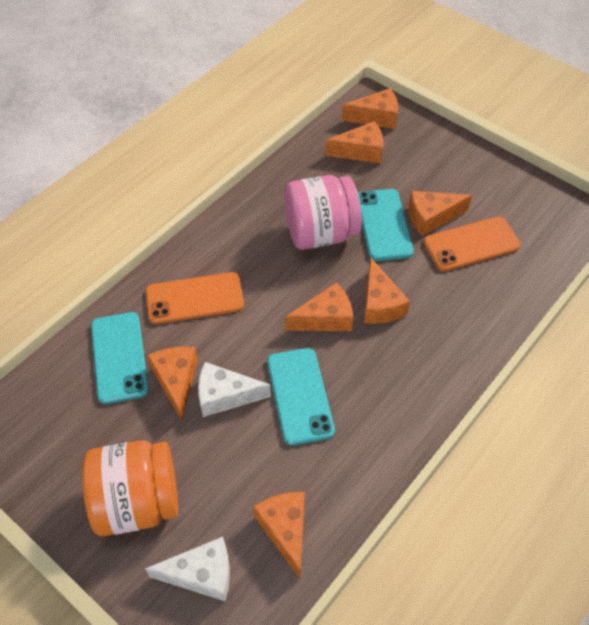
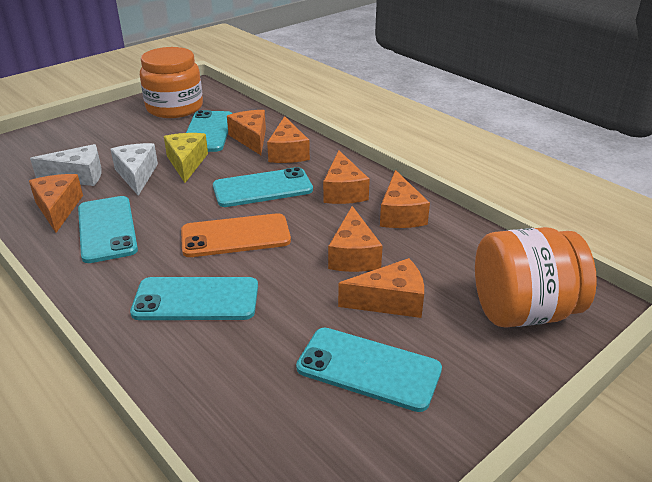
orange jar: [82,440,178,536] = 1 -> [140,47,203,118] [475,227,597,328] = 2
orange phone: [146,272,244,324] [424,216,521,271] = 2 -> [181,213,291,257] = 1
pink jar: [284,175,362,250] = 1 -> none = 0
turquoise phone: [91,312,149,404] [267,348,335,446] [358,189,414,261] = 3 -> [78,196,138,263] [130,277,258,320] [186,110,233,152] [213,167,313,207] [296,328,442,412] = 5
yellow cheese: none = 0 -> [164,133,208,183] = 1

